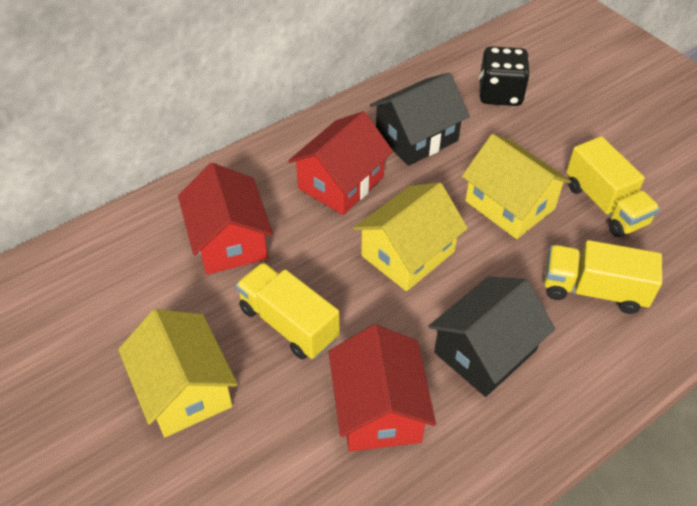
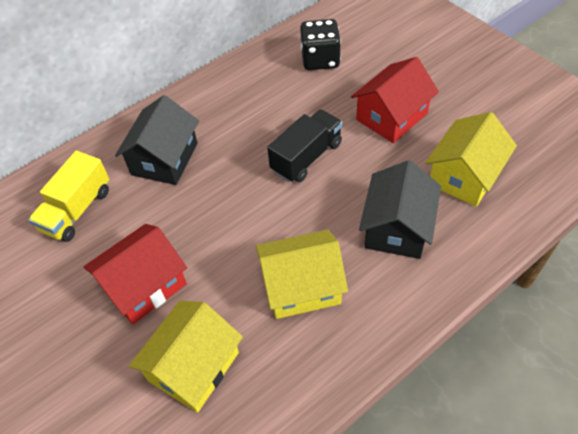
black truck: none = 0 -> [267,109,342,182] = 1
red house: [178,163,273,275] [288,111,393,215] [329,324,436,452] = 3 -> [84,224,187,324] [351,57,439,143] = 2
yellow truck: [236,262,340,360] [544,240,662,314] [566,136,660,237] = 3 -> [28,151,109,242] = 1

